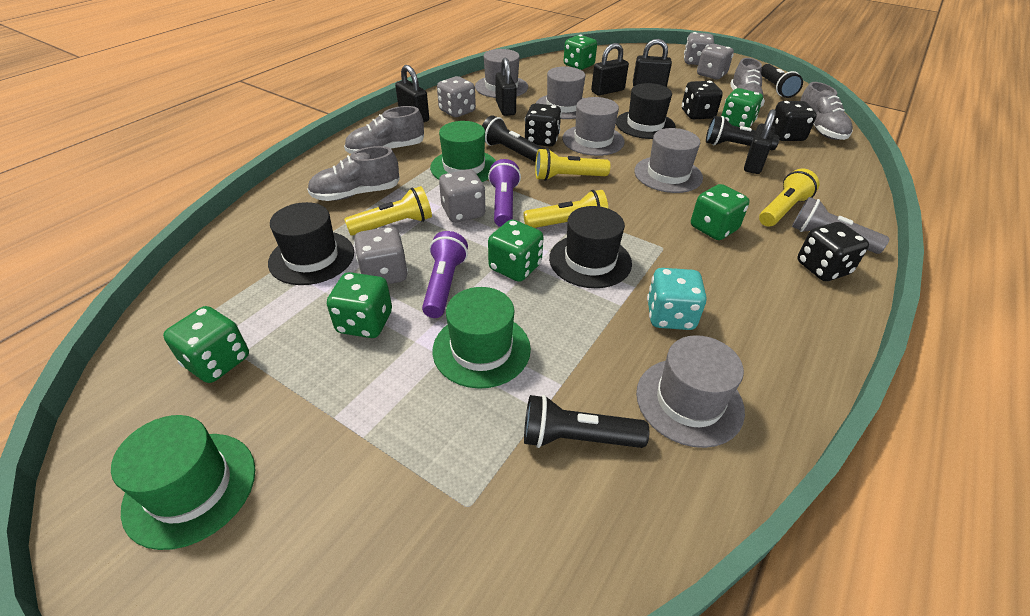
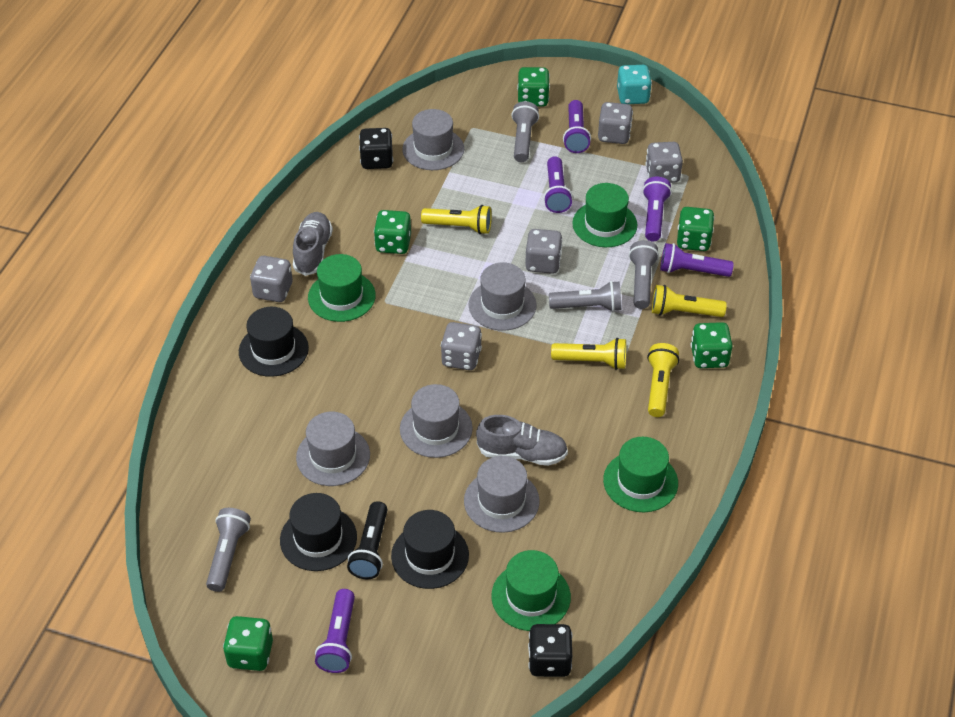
black dice: [525,103,562,147] [682,81,723,119] [772,101,817,141] [797,222,869,281] = 4 -> [359,128,393,169] [528,624,573,677] = 2
black flashlight: [482,115,544,162] [524,395,649,448] [706,116,780,150] [761,64,803,98] = 4 -> [347,501,388,579] = 1
black padlock: [395,65,429,123] [495,58,517,116] [591,43,629,96] [633,39,672,87] [744,109,776,174] = 5 -> none = 0
green dice: [163,306,249,383] [327,272,392,338] [488,219,544,282] [564,35,597,70] [691,184,749,240] [721,88,763,128] = 6 -> [223,616,273,671] [374,210,411,254] [517,67,550,107] [677,207,715,251] [691,322,733,368] = 5
green hat: [111,415,256,550] [430,121,496,182] [432,287,531,389] = 3 -> [308,254,376,322] [491,550,571,631] [572,183,637,247] [603,437,678,512] = 4
grey flashlight: [792,197,890,254] = 1 -> [206,508,251,592] [512,101,539,162] [549,281,622,312] [629,240,659,309] = 4
grey shoe: [307,146,400,201] [344,106,424,154] [730,58,765,108] [800,82,853,140] = 4 -> [293,212,333,276] [476,415,568,466] = 2
purple flashlight: [422,231,468,318] [488,159,521,227] = 2 -> [315,589,355,673] [543,156,573,213] [563,100,591,153] [642,177,672,241] [660,243,734,277] = 5

